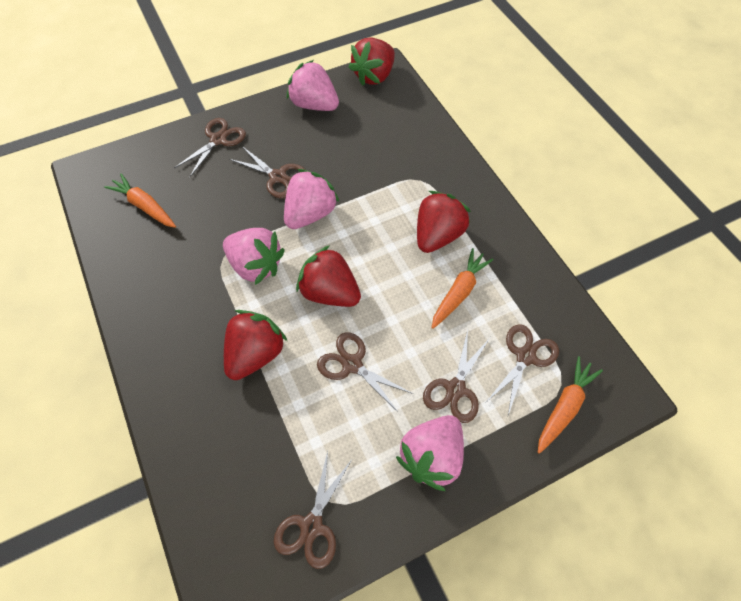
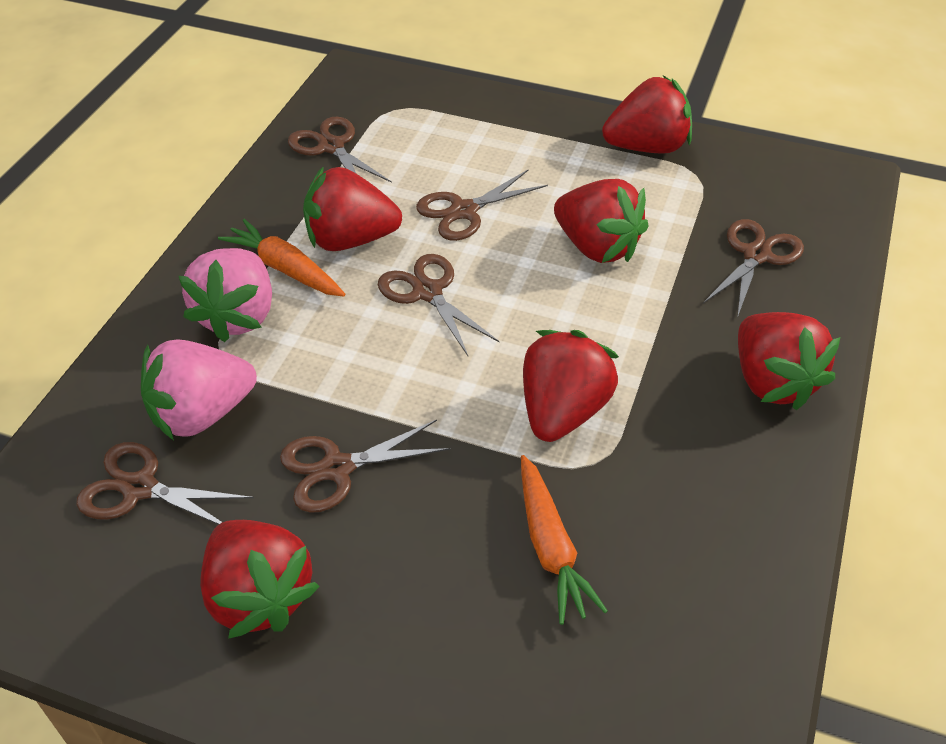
orange carrot: [104,174,176,228] [431,248,493,329] [538,356,603,454] = 3 -> [218,219,345,297] [521,455,608,625] = 2
pink strawberry: [223,228,285,285] [284,169,340,229] [287,60,339,111] [396,415,464,491] = 4 -> [141,339,257,441] [179,248,272,342] = 2
red strawberry: [224,310,287,380] [296,245,361,307] [349,37,395,86] [417,191,471,253] = 4 -> [200,520,320,639] [303,166,402,251] [523,330,619,442] [554,179,649,263] [602,76,692,154] [738,312,840,410] = 6

